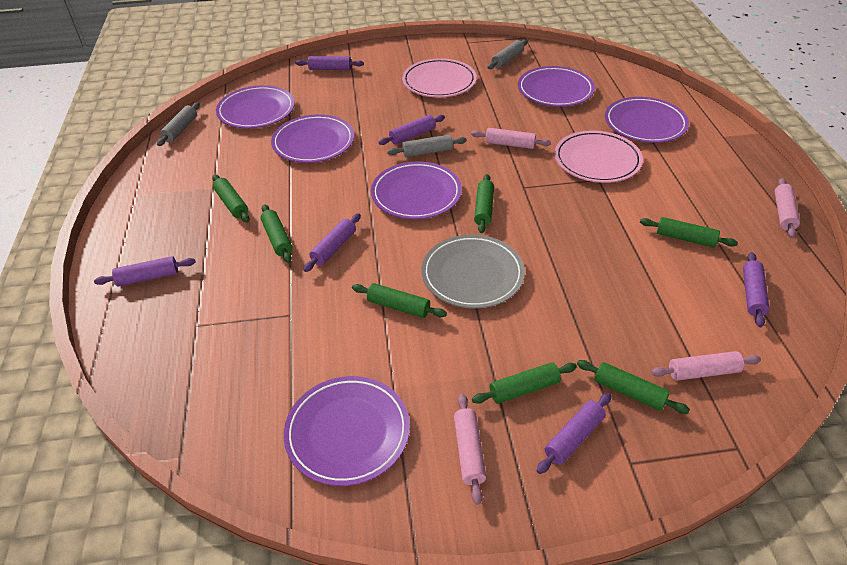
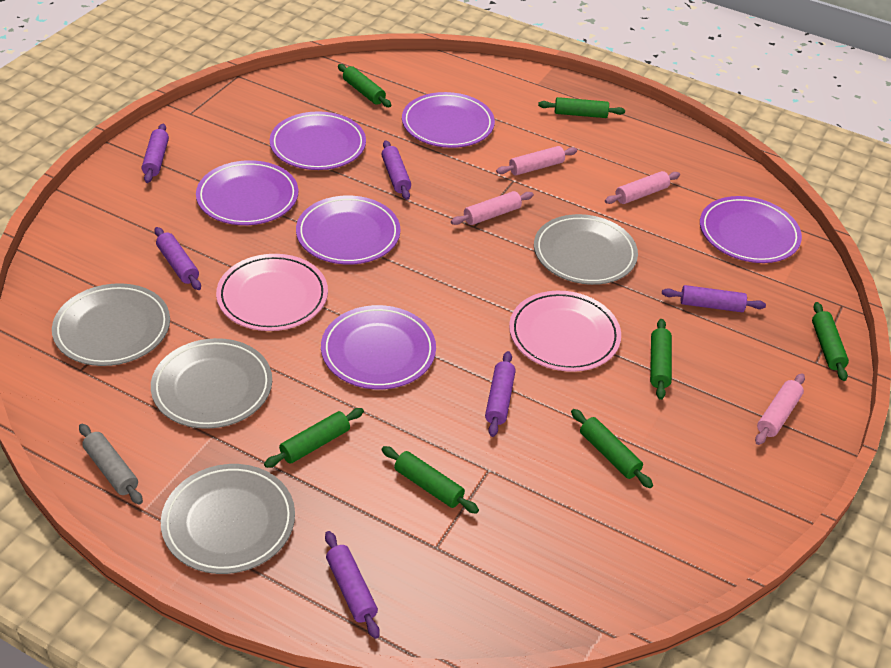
grey plate: [422,235,525,308] = 1 -> [52,283,170,366] [151,338,272,429] [161,464,295,574] [534,214,638,285] = 4
grey rolling pin: [157,102,200,146] [388,135,467,157] [487,40,527,69] = 3 -> [79,424,143,505] = 1

